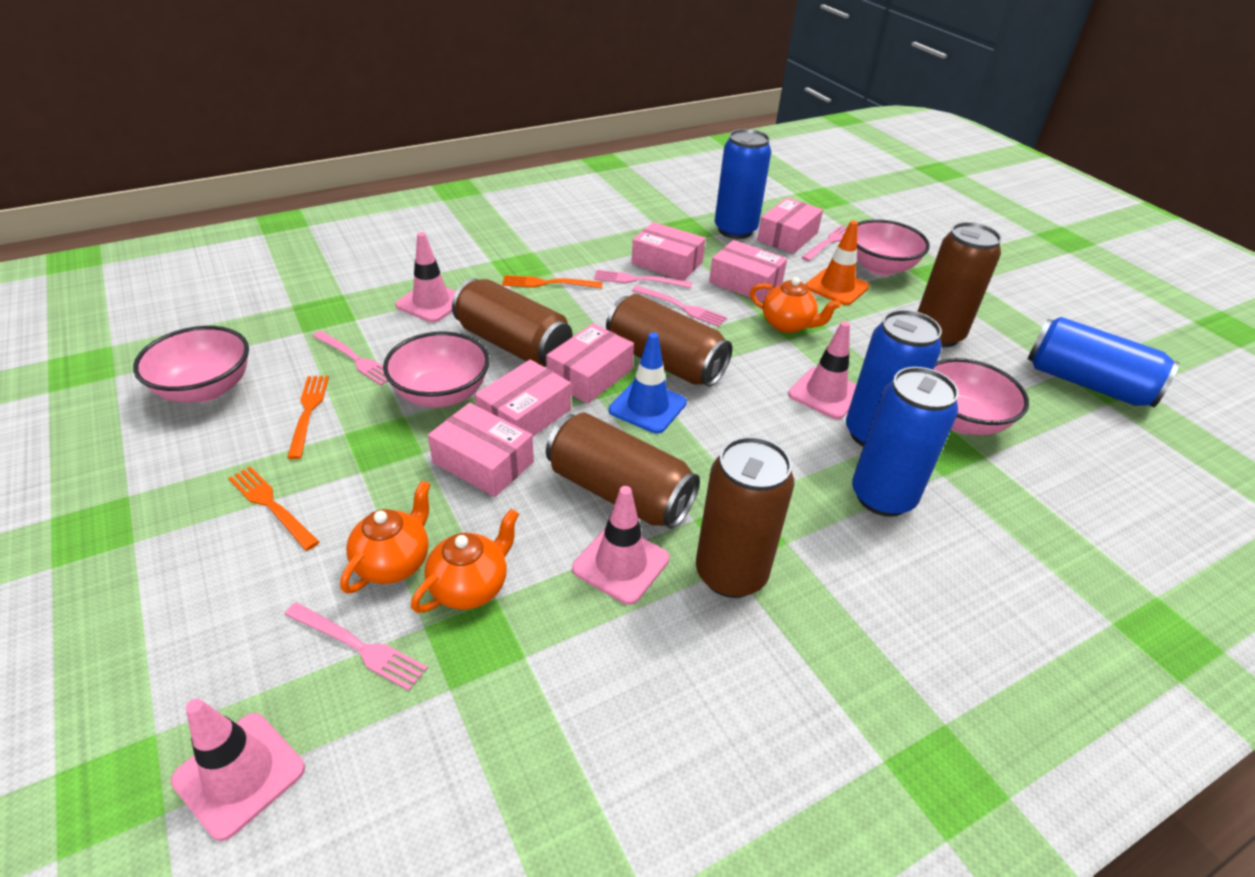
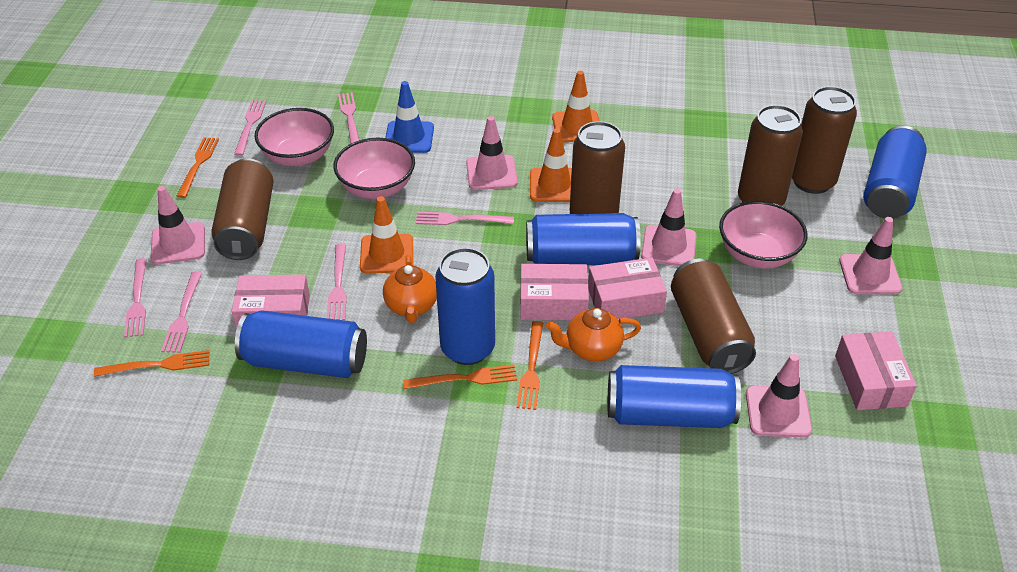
blue can: [715,129,771,239] [846,310,942,447] [852,367,959,517] [1027,317,1179,408] = 4 -> [235,310,367,378] [435,248,495,365] [526,213,641,265] [608,365,741,428] [864,126,927,219] = 5
orange fork: [228,466,319,551] [287,376,329,459] [502,275,603,288] = 3 -> [94,350,209,377] [177,137,219,198] [403,365,517,389] [516,321,543,410] = 4
orange teapot: [340,481,431,594] [411,509,519,613] [750,277,841,333] = 3 -> [383,255,437,323] [546,308,641,361] = 2
orange traffic cone: [806,221,869,305] = 1 -> [360,196,413,274] [530,128,572,202] [552,71,599,142] = 3
pink bowl: [133,326,249,402] [383,331,490,408] [857,219,930,275] [934,358,1029,435] = 4 -> [254,108,334,166] [333,138,415,199] [719,201,807,268] = 3
pink box: [428,403,534,497] [475,359,571,436] [546,323,634,404] [631,222,706,281] [709,240,787,302] [757,198,823,254] = 6 -> [231,274,310,329] [520,264,589,320] [588,257,667,319] [835,331,917,410] = 4
pink fork: [284,602,428,691] [312,331,389,386] [594,270,692,288] [632,286,727,327] [801,225,847,261] = 5 -> [124,258,147,338] [161,272,202,353] [234,100,266,156] [327,244,347,320] [338,92,359,143] [416,212,514,225] = 6
pink traffic cone: [171,699,305,841] [395,232,456,323] [572,486,669,605] [788,321,857,419] = 4 -> [151,186,205,264] [466,116,518,190] [641,188,696,266] [746,354,812,437] [839,217,903,294] = 5

